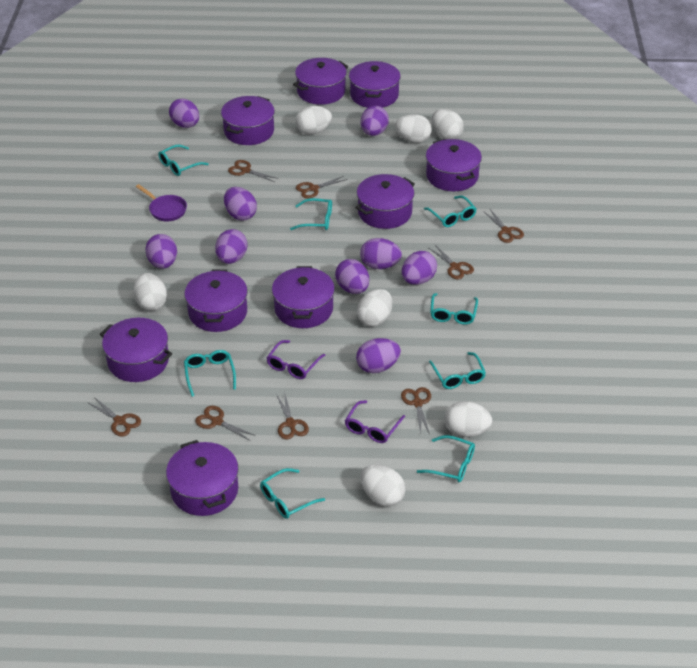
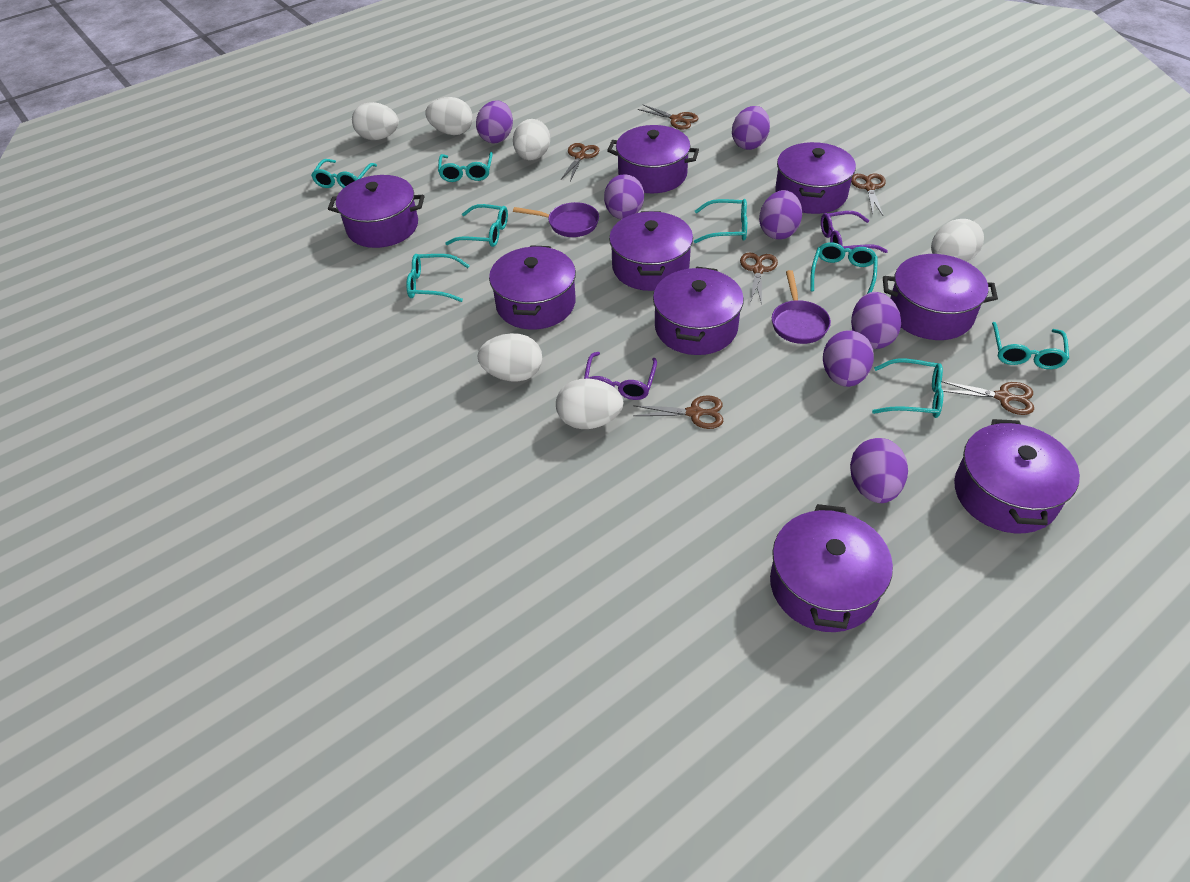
brown scissors: [87,397,141,436] [195,406,256,441] [228,160,278,182] [276,391,309,440] [296,176,347,198] [401,387,431,435] [429,244,474,279] [483,208,524,243] = 8 -> [561,143,599,181] [633,395,723,429] [637,104,699,130] [740,253,778,305] [851,173,886,216] [942,381,1034,415] = 6
purple egg: [145,234,177,269] [169,98,199,128] [215,229,248,264] [224,187,257,221] [335,259,369,294] [356,338,401,373] [360,238,402,269] [361,106,389,136] [402,251,437,285] = 9 -> [476,100,513,143] [604,174,644,219] [732,106,770,150] [759,190,802,240] [823,330,874,387] [850,438,908,503] [851,292,901,349] = 7
purple pan: [136,184,187,221] = 1 -> [513,202,599,237] [772,270,831,344] = 2
white egg: [134,273,167,311] [295,106,332,134] [357,289,392,327] [360,464,406,507] [395,114,432,143] [432,109,464,140] [445,401,492,437] = 7 -> [352,102,399,140] [425,97,473,135] [478,333,542,382] [513,119,550,161] [556,378,624,429] [931,219,984,262] = 6

